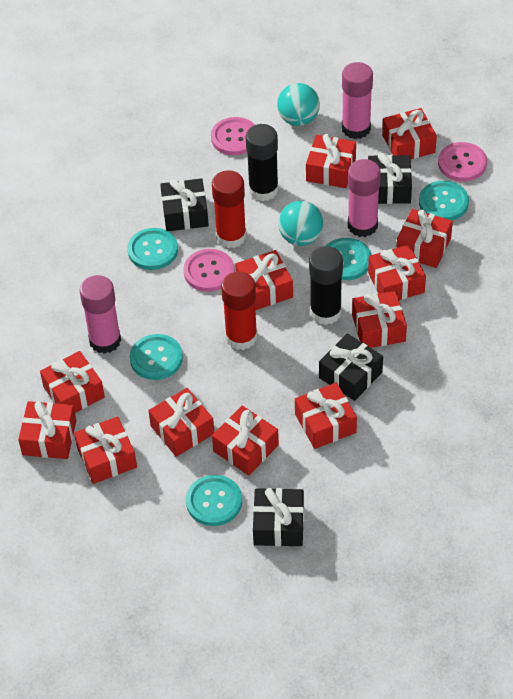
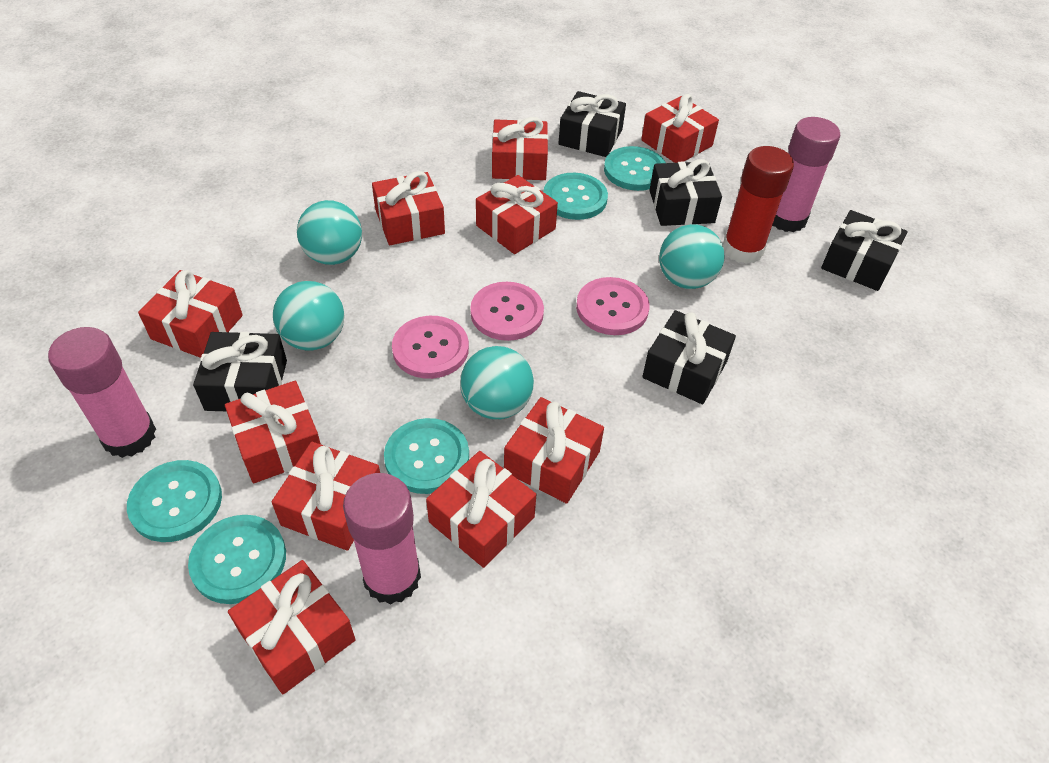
black gift: [160,178,209,231] [253,488,304,546] [319,334,383,401] [368,153,412,204] = 4 -> [193,332,287,411] [558,91,626,157] [642,310,736,404] [649,159,722,226] [821,210,908,291] = 5
black glue stick: [246,124,279,201] [309,246,343,325] = 2 -> none = 0
red gift: [18,401,76,459] [40,351,105,413] [74,417,137,484] [148,388,214,457] [212,405,279,476] [235,250,293,310] [295,382,357,449] [306,134,356,188] [352,291,407,348] [368,245,426,300] [382,108,437,159] [396,209,453,268] = 12 -> [138,270,243,358] [225,381,321,483] [228,560,356,694] [272,442,380,551] [372,171,445,245] [426,451,536,568] [476,175,558,254] [492,117,548,180] [504,397,604,504] [641,94,719,163] = 10
red glue stick: [212,170,246,248] [221,271,257,350] = 2 -> [723,146,794,264] = 1
turquoise ball: [277,83,320,126] [278,201,323,246] = 2 -> [273,281,344,350] [297,200,362,265] [460,346,534,419] [659,224,724,289] = 4

